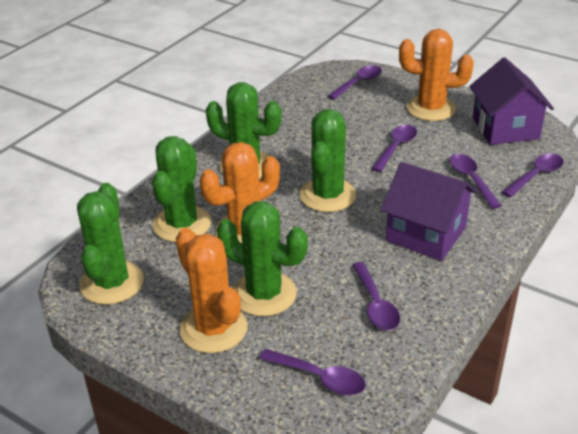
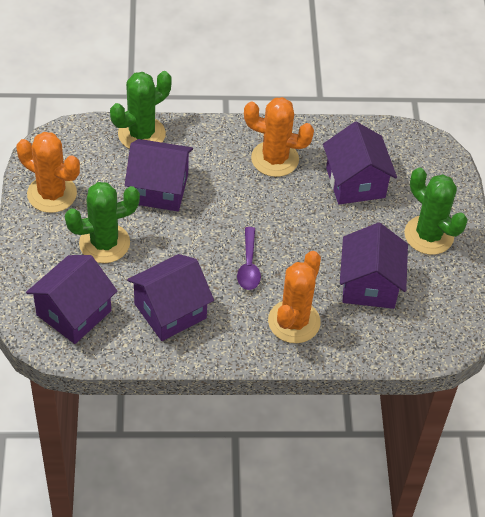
green cactus: [77,183,144,305] [152,136,211,242] [206,82,282,179] [217,201,308,316] [300,109,356,212] = 5 -> [65,182,140,263] [110,71,172,149] [405,168,468,255] = 3
purple house: [381,162,478,261] [469,57,554,145] = 2 -> [26,255,117,344] [125,139,193,211] [127,254,214,341] [323,122,397,204] [340,223,408,309] = 5
purple spoon: [259,349,366,395] [328,65,382,100] [352,262,400,330] [371,125,417,172] [449,154,502,209] [502,154,564,197] = 6 -> [237,227,261,290] = 1

